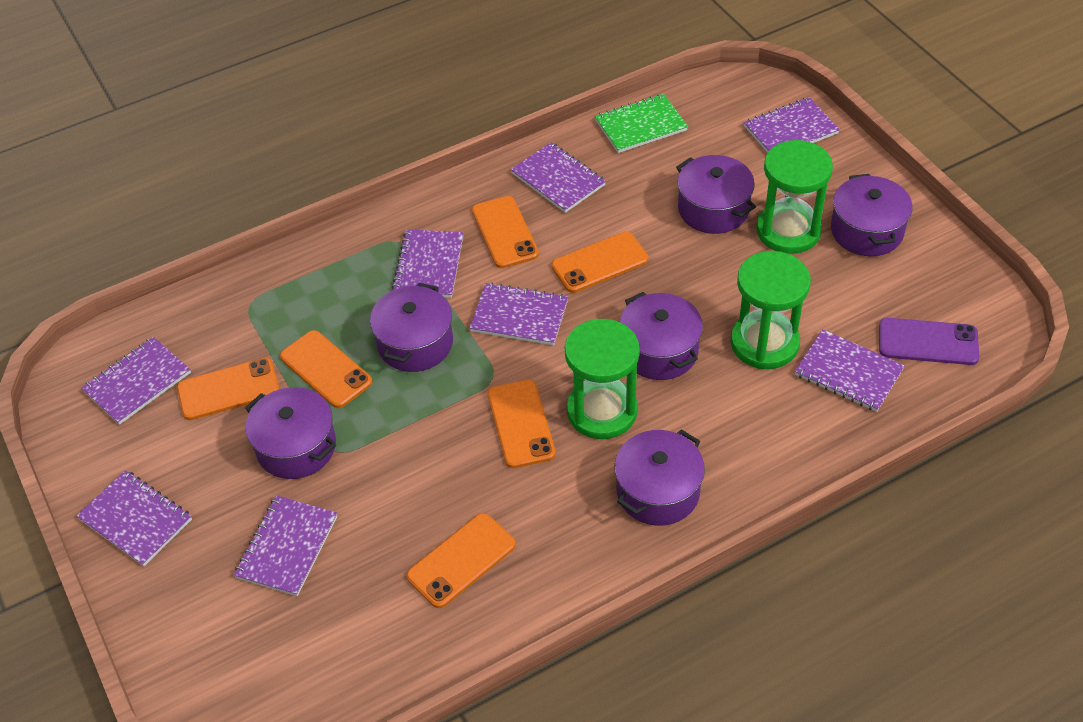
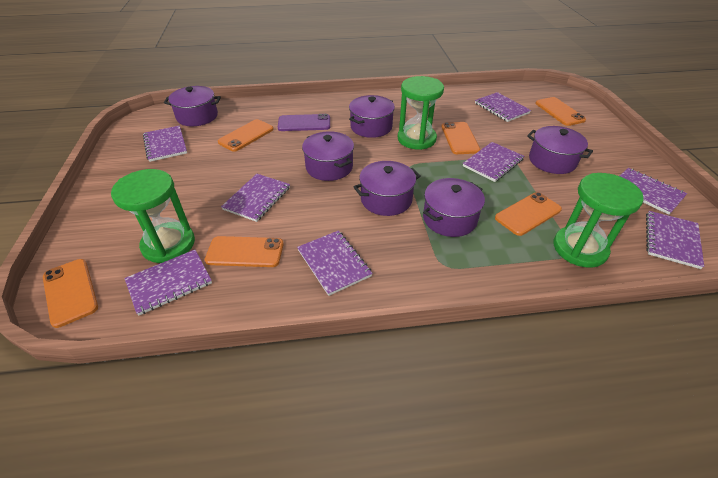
green notebook: [595,94,688,153] = 1 -> none = 0

